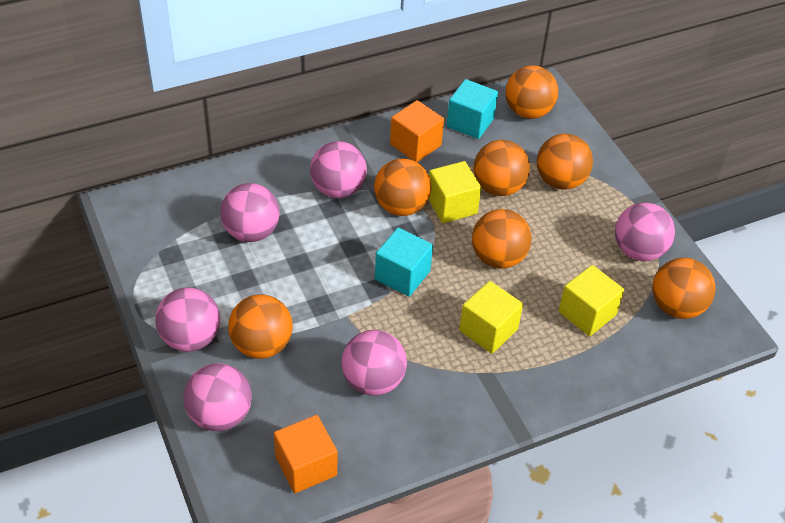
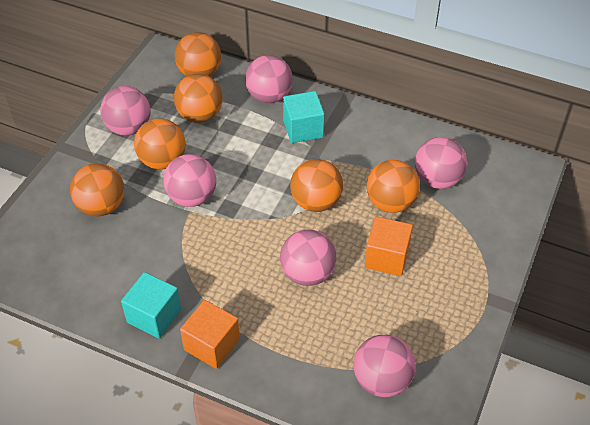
orange ball: [228,294,293,359] [374,159,431,216] [472,209,531,269] [474,140,530,196] [505,65,558,119] [537,134,593,190] [652,258,715,319] = 7 -> [70,163,124,216] [134,118,186,170] [174,74,223,123] [175,32,222,77] [290,159,343,212] [367,160,420,213] = 6
yellow cube: [429,161,481,223] [459,281,523,354] [558,265,624,336] = 3 -> none = 0

